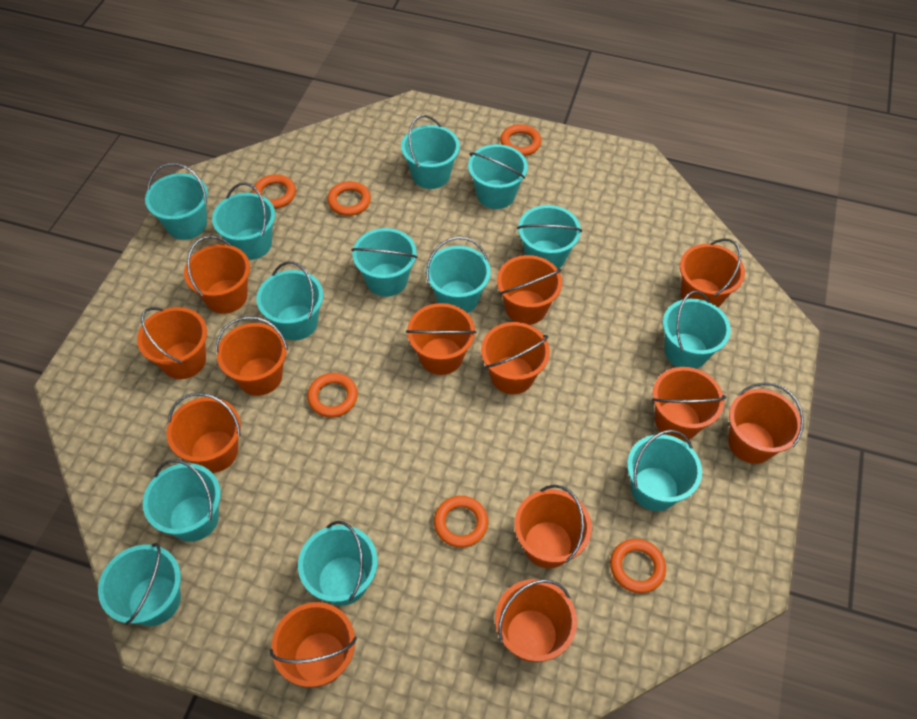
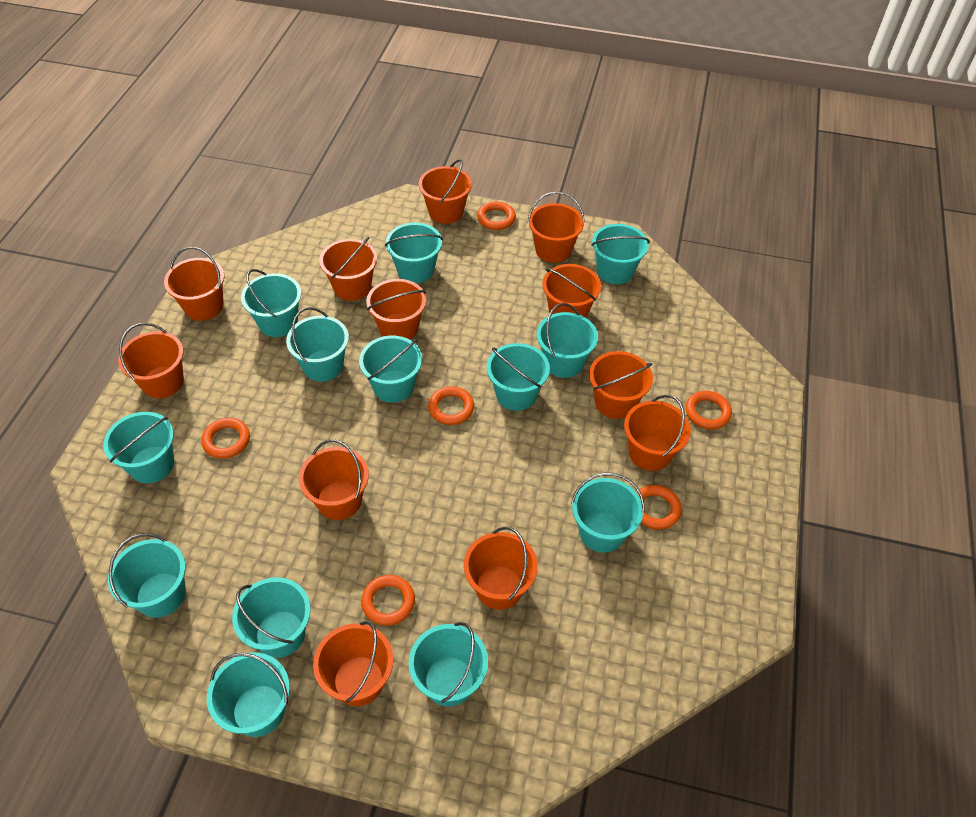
orange bucket: [137,307,207,379] [166,393,241,473] [184,236,250,314] [216,316,288,396] [270,602,357,687] [406,303,476,375] [481,322,550,394] [495,579,577,662] [497,255,562,325] [514,485,592,568] [652,367,726,441] [680,238,745,308] [728,382,804,464] = 13 -> [118,323,184,398] [164,247,225,321] [299,439,369,520] [313,621,393,706] [319,237,377,301] [366,279,426,340] [419,159,472,224] [464,527,538,610] [528,191,585,263] [543,264,601,318] [589,351,653,419] [624,395,691,471] = 12

